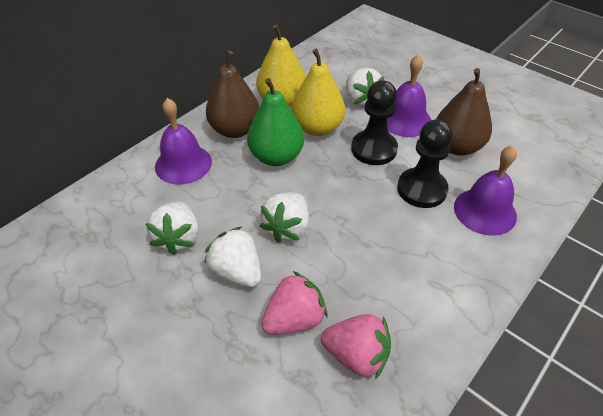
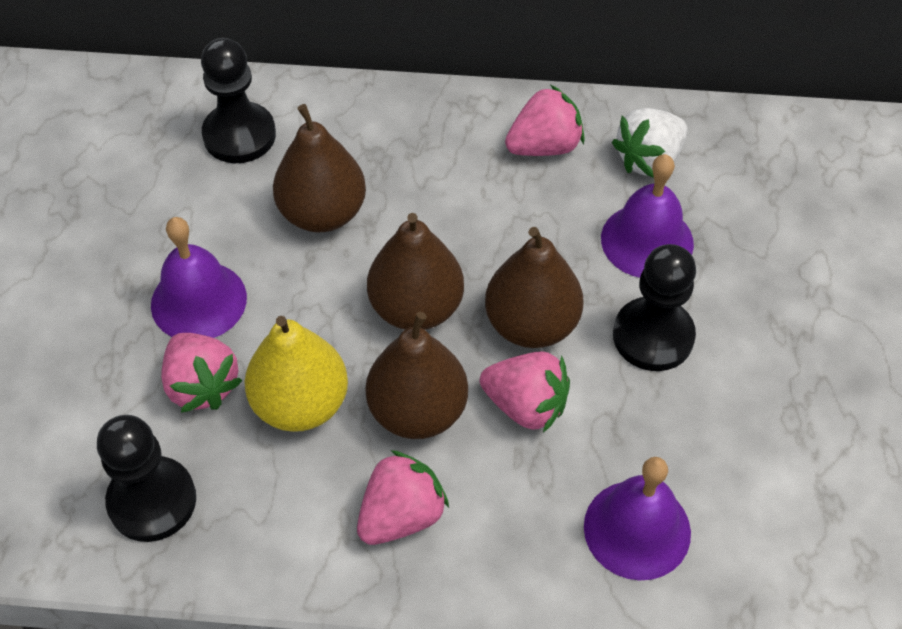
black pawn: [351,80,398,165] [397,119,453,208] = 2 -> [97,415,196,542] [201,38,276,163] [613,244,696,371] = 3
brown pear: [206,51,259,138] [436,68,492,156] = 2 -> [273,104,366,232] [366,312,468,439] [367,213,464,330] [485,227,583,348] = 4
green pear: [247,78,304,166] = 1 -> none = 0
pink strawberry: [261,271,327,335] [321,314,391,379] = 2 -> [161,333,242,413] [357,450,449,545] [480,351,570,433] [505,85,585,156] = 4
white strawberry: [145,201,199,255] [204,226,261,287] [260,192,309,243] [346,68,384,107] = 4 -> [612,108,687,178] = 1
yellow pear: [256,24,306,107] [292,49,345,136] = 2 -> [245,316,348,432] = 1

